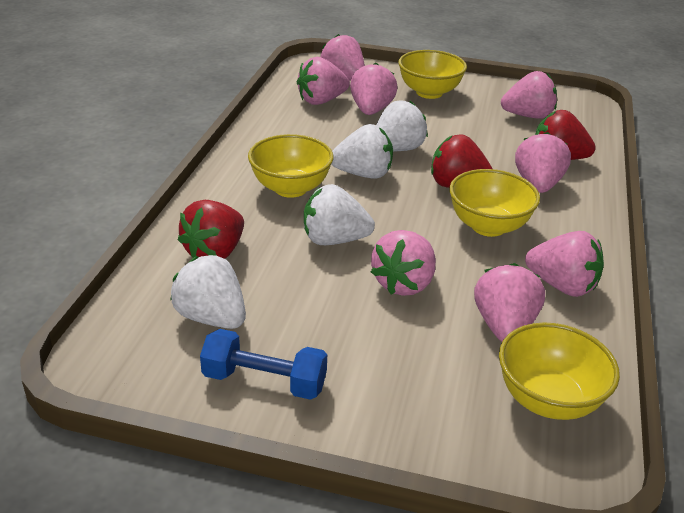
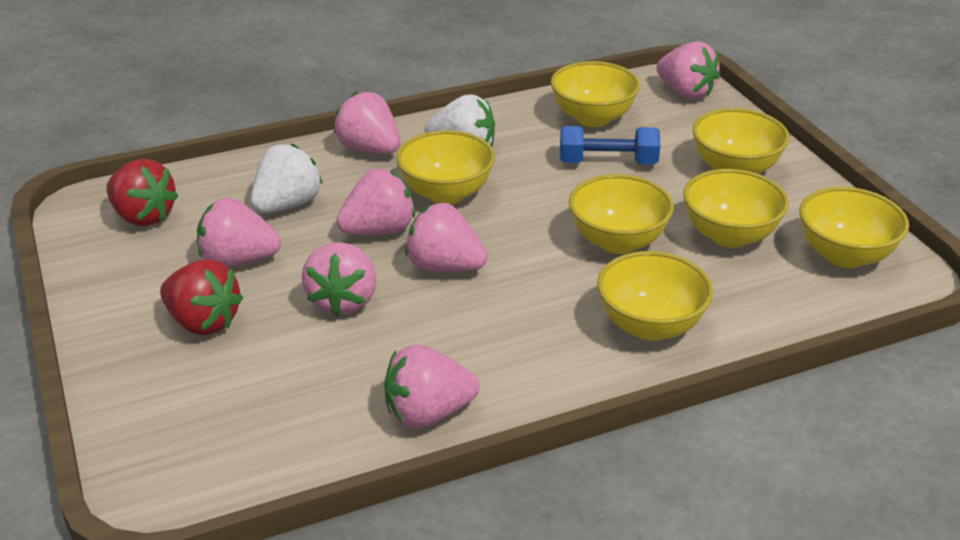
pink strawberry: [297,57,350,105] [321,34,365,81] [350,63,398,115] [371,230,436,296] [474,263,545,342] [501,71,557,119] [515,132,571,193] [525,231,604,297] = 8 -> [197,197,281,267] [302,242,377,316] [334,92,400,154] [336,168,415,235] [384,344,480,428] [405,203,488,272] [656,41,720,100] = 7
red strawberry: [178,200,244,259] [431,134,493,188] [535,110,596,160] = 3 -> [106,159,178,226] [160,259,243,335] = 2
white strawberry: [170,255,246,329] [304,184,375,245] [332,124,393,179] [376,100,428,151] = 4 -> [250,143,323,213] [425,94,495,147] = 2
yellow bowl: [248,134,334,198] [398,50,467,99] [449,169,540,237] [499,322,620,420] = 4 -> [396,130,495,204] [551,61,640,127] [569,174,674,254] [597,251,713,341] [683,169,789,248] [693,108,790,174] [799,187,909,268] = 7

